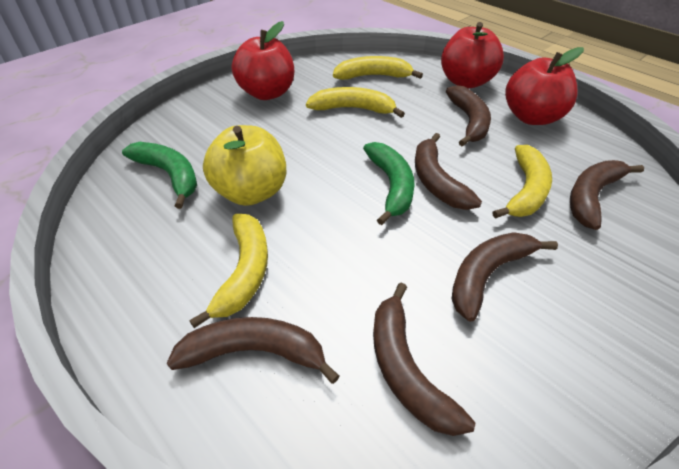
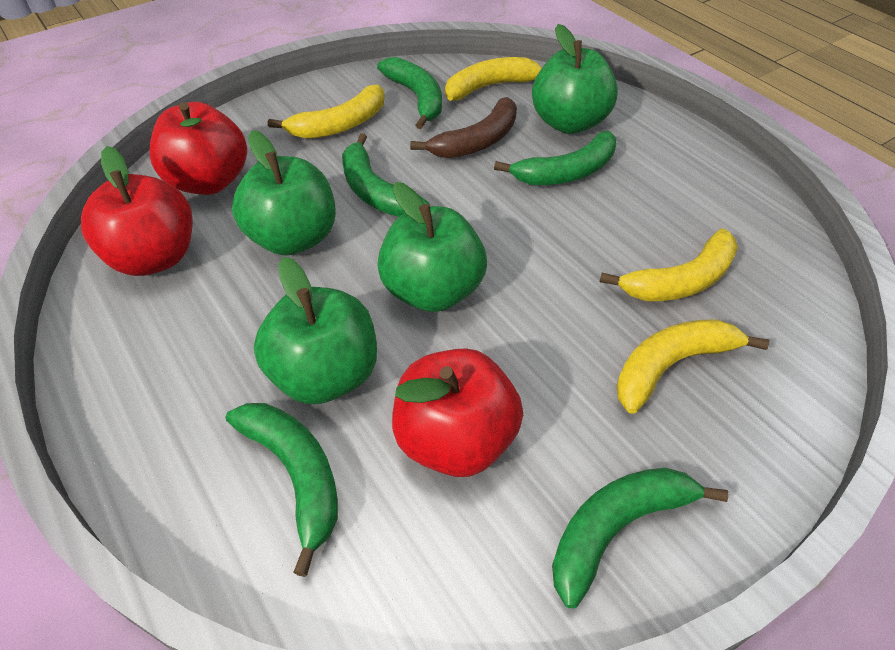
brown banana: [167,317,340,384] [373,283,476,436] [415,133,482,210] [446,85,491,147] [452,232,558,322] [570,160,644,230] = 6 -> [410,97,517,158] = 1
green apple: none = 0 -> [232,130,336,256] [254,257,377,404] [377,182,487,312] [532,24,618,134] = 4
green banana: [122,142,197,209] [363,142,415,225] = 2 -> [226,403,338,577] [342,133,430,217] [377,57,442,129] [494,131,616,185] [552,468,729,608] = 5
yellow apple: [203,125,286,206] = 1 -> none = 0

